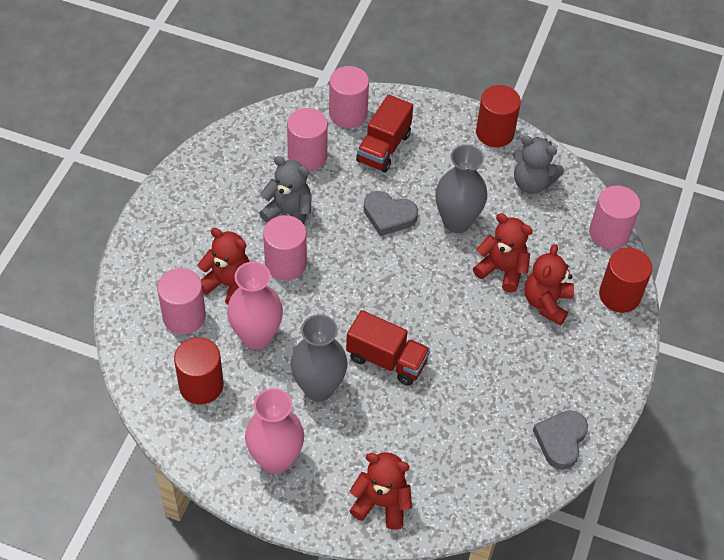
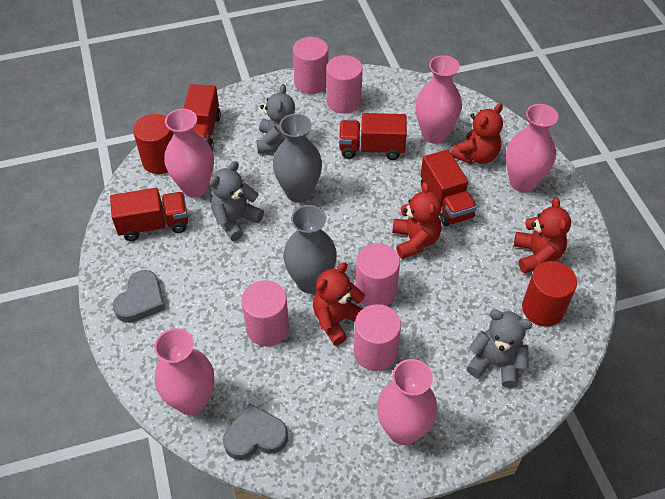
grey teddy bear: [259,156,312,224] [513,135,564,194] = 2 -> [209,161,264,241] [256,84,295,153] [467,310,532,388] = 3
pink vase: [227,262,283,350] [245,388,304,474] = 2 -> [154,328,214,415] [164,109,214,197] [377,359,438,445] [415,55,462,144] [506,104,558,193] = 5
red cylinder: [174,337,224,405] [476,85,521,147] [599,248,652,313] = 3 -> [133,114,174,174] [522,261,577,327] = 2
red truck: [346,310,430,386] [356,94,413,173] = 2 -> [110,188,188,241] [183,84,221,151] [339,113,407,160] [421,149,477,226] = 4

